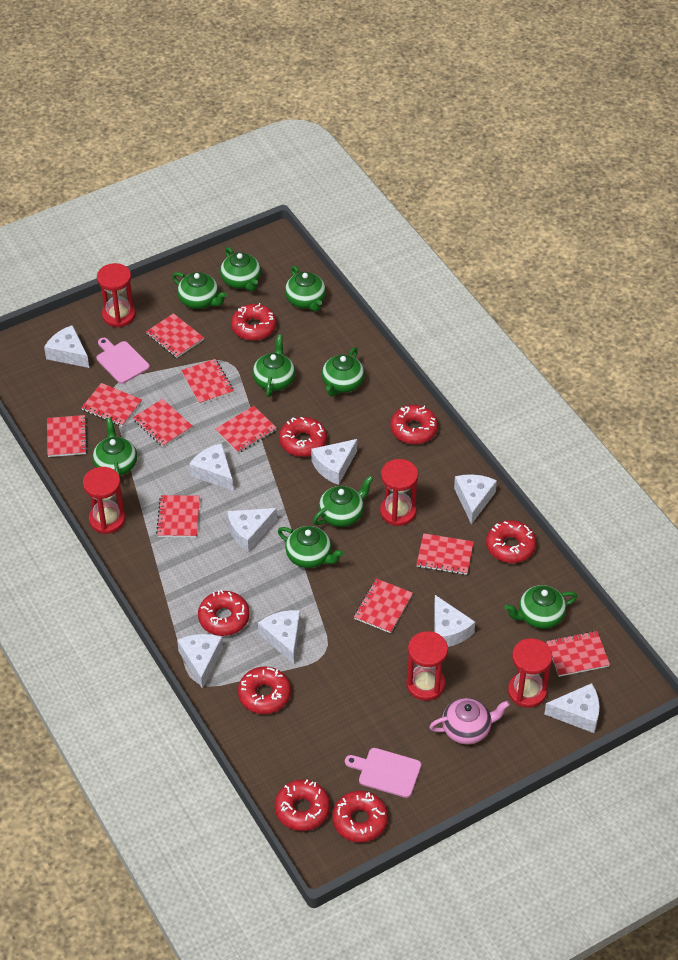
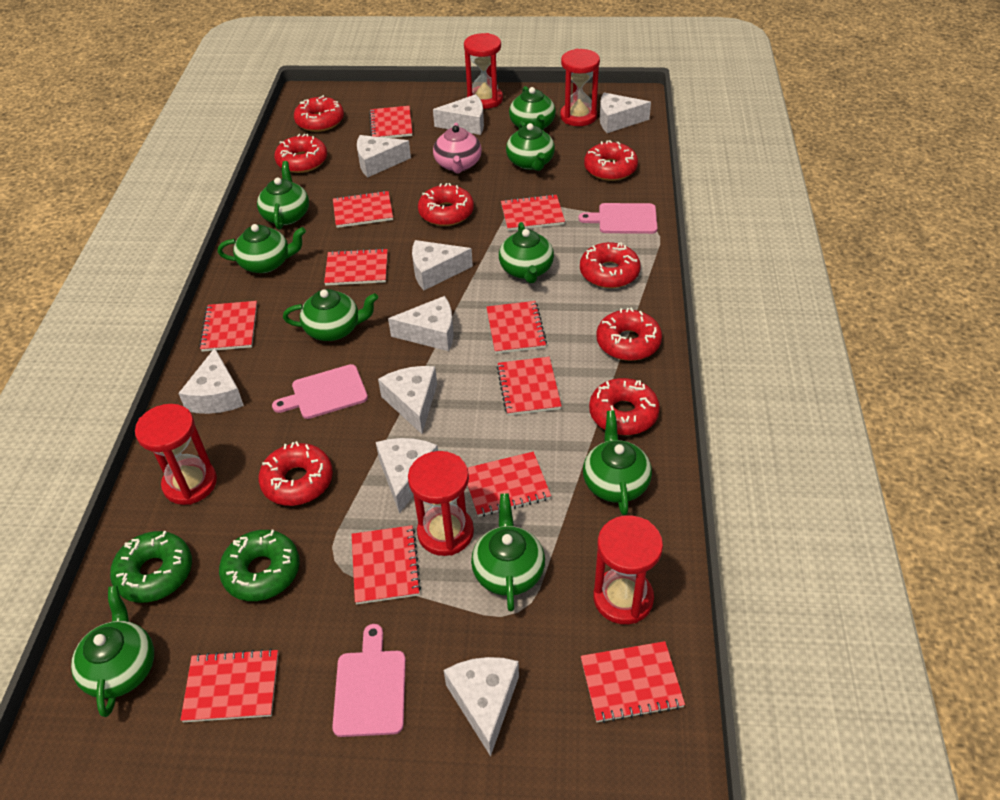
green donut: none = 0 -> [110,531,192,603] [219,530,300,601] = 2
pink cutting board: [96,338,150,384] [345,748,421,798] = 2 -> [272,364,368,419] [332,624,406,737] [578,203,657,234] = 3
red notebook: [47,415,87,457] [81,383,142,427] [133,399,192,447] [146,313,204,358] [156,495,200,537] [181,359,234,404] [215,406,277,453] [354,578,413,633] [416,533,474,575] [546,631,610,677] = 10 -> [180,649,278,722] [199,301,257,352] [324,248,388,286] [333,191,393,228] [352,525,421,605] [369,106,413,138] [467,452,551,517] [486,301,547,354] [497,357,562,416] [501,194,565,231] [581,641,685,723] = 11

